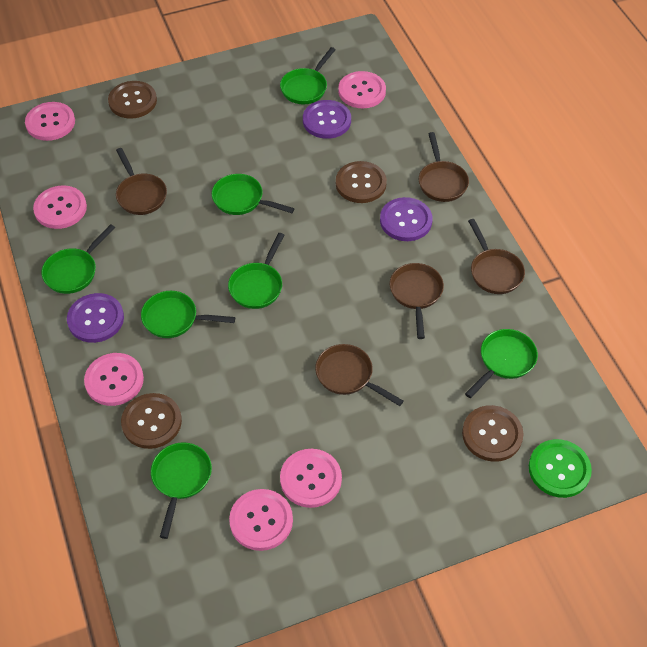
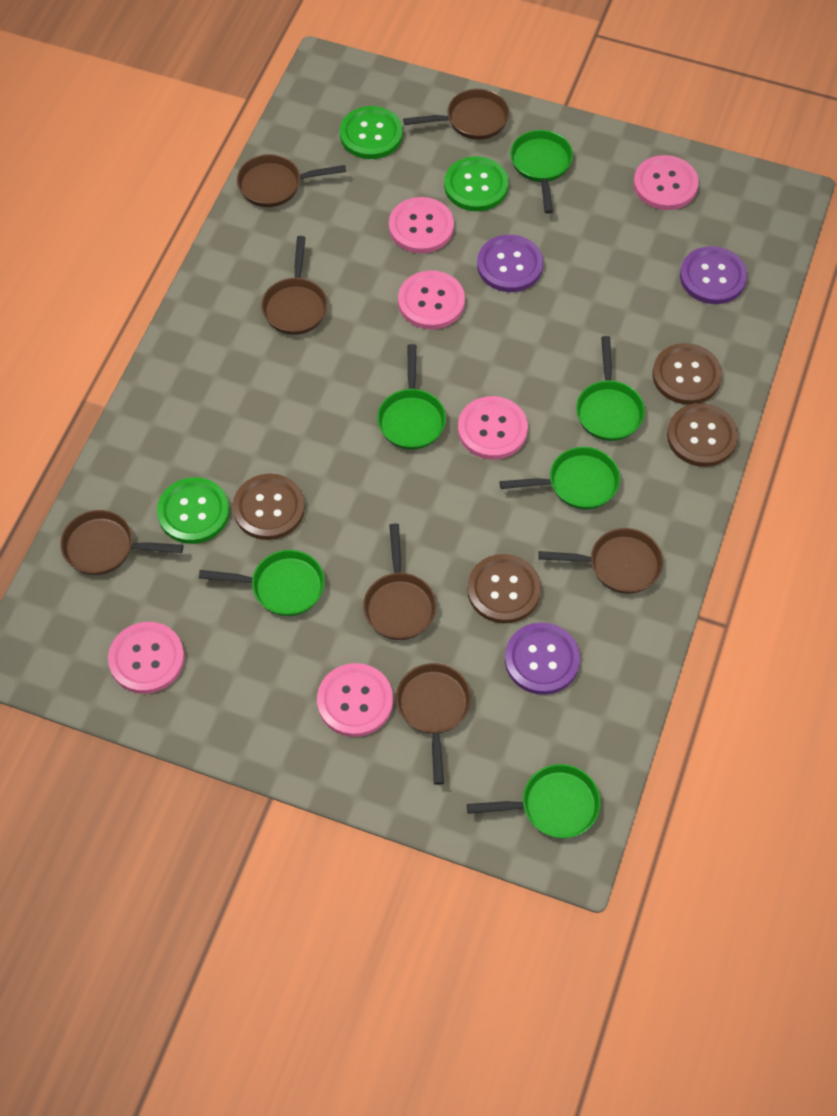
brown pan: [116,148,167,215] [315,344,404,406] [390,263,444,339] [419,132,469,202] [468,219,525,294] = 5 -> [60,510,183,575] [237,154,346,207] [261,236,328,335] [363,524,436,640] [396,663,471,785] [403,89,509,140] [538,528,663,594] = 7
green button: [529,439,592,498] = 1 -> [157,477,230,544] [340,106,403,159] [444,156,509,211] = 3
green pan: [42,224,115,294] [141,291,235,338] [151,442,212,539] [212,174,295,215] [228,233,284,309] [280,47,336,104] [465,329,538,398] = 7 -> [199,550,325,616] [377,344,446,450] [467,764,601,838] [500,447,620,510] [510,130,573,214] [576,336,645,441] = 6

